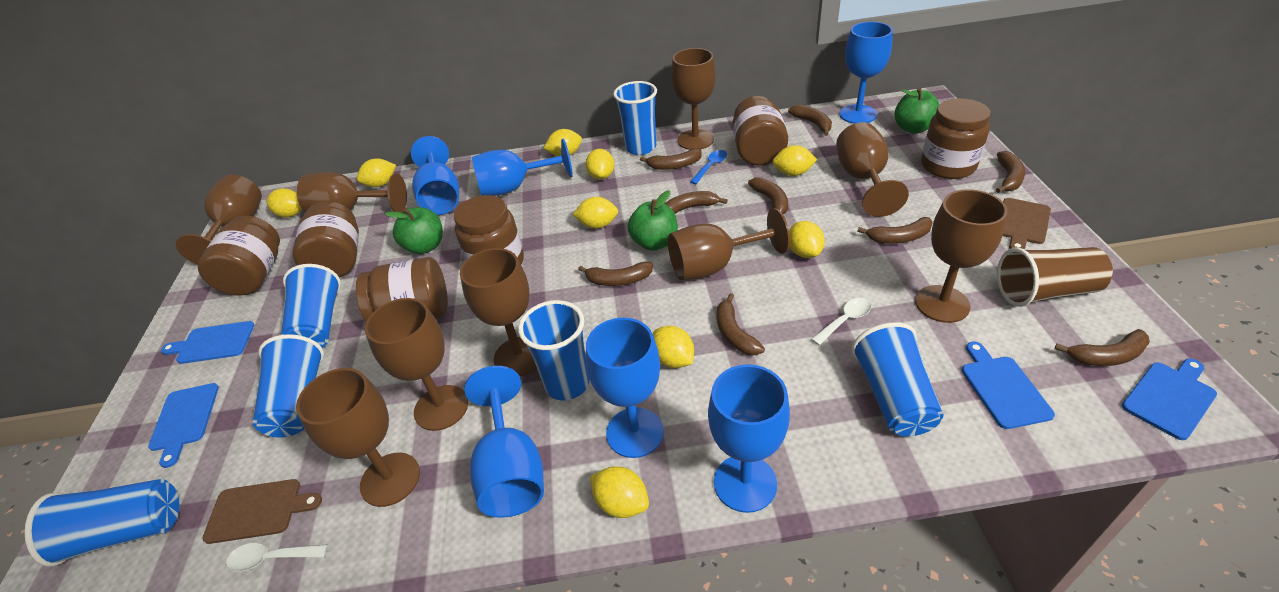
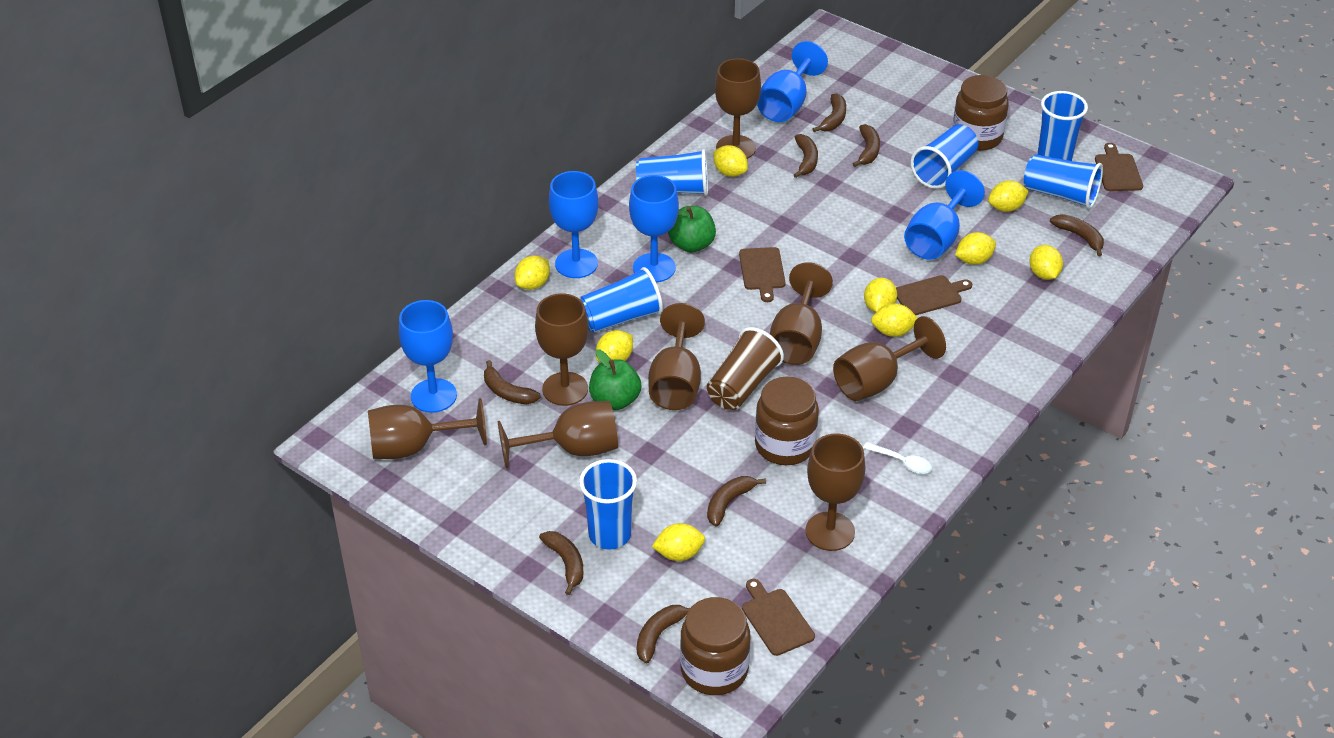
blue cutting board: [148,383,219,468] [161,321,254,364] [962,341,1055,429] [1122,359,1217,440] = 4 -> none = 0
blue goblet: [411,136,459,215] [464,366,544,518] [472,139,573,196] [586,318,664,458] [708,364,790,513] [839,22,893,124] = 6 -> [399,300,457,413] [549,171,598,278] [629,175,679,282] [757,41,828,122] [904,170,985,260] = 5
blue spoon: [690,150,727,184] = 1 -> none = 0
brown banana: [578,262,653,286] [640,149,702,170] [664,191,728,214] [717,293,765,355] [748,177,788,214] [788,105,832,136] [858,217,933,243] [996,151,1025,193] [1055,329,1150,366] = 9 -> [484,360,541,404] [539,531,583,595] [637,605,690,663] [707,476,766,527] [794,134,818,178] [812,93,846,132] [853,124,880,167] [1050,214,1104,256] = 8
brown cutting board: [202,479,322,544] [1003,198,1051,250] = 2 -> [739,247,786,302] [742,579,815,656] [896,275,972,315] [1095,143,1143,191] = 4
brown goblet: [176,174,262,265] [296,368,420,507] [297,172,407,212] [365,298,468,431] [460,248,537,376] [668,208,790,280] [671,48,716,150] [836,122,909,217] [915,189,1008,323] = 9 -> [368,398,487,459] [498,401,618,468] [535,293,589,406] [648,303,705,410] [715,58,761,159] [770,262,833,365] [806,434,865,551] [833,316,946,401] = 8
brown jar: [198,216,280,296] [293,201,359,278] [356,257,448,322] [454,195,524,264] [732,96,788,166] [921,98,991,179] = 6 -> [680,597,750,695] [755,376,819,465] [953,75,1009,151] = 3
green apple: [385,207,443,254] [628,190,678,251] [894,88,939,134] = 3 -> [589,349,641,410] [668,206,716,253] = 2
white spoon: [226,543,328,572] [811,298,871,345] = 2 -> [863,442,932,474] = 1

